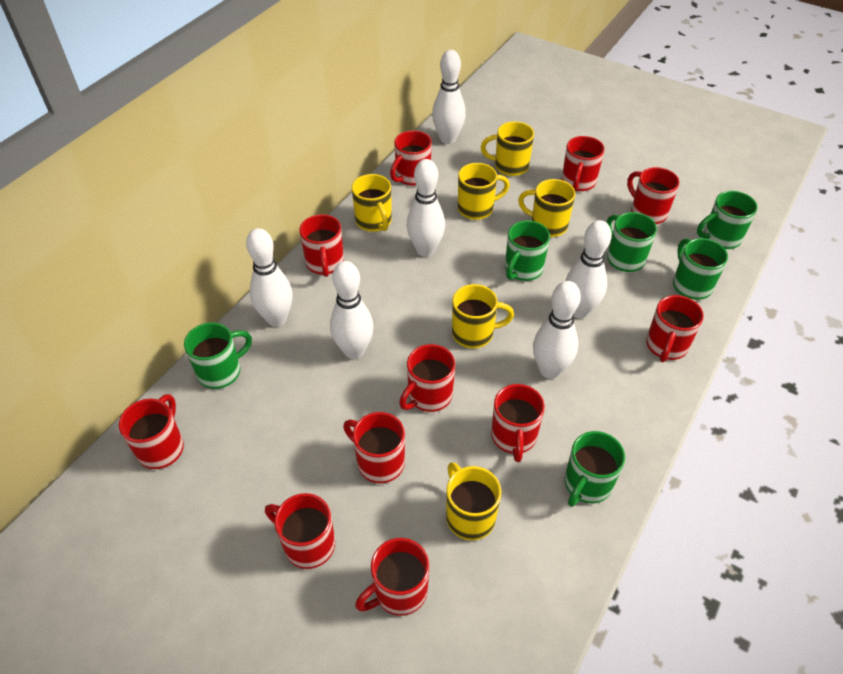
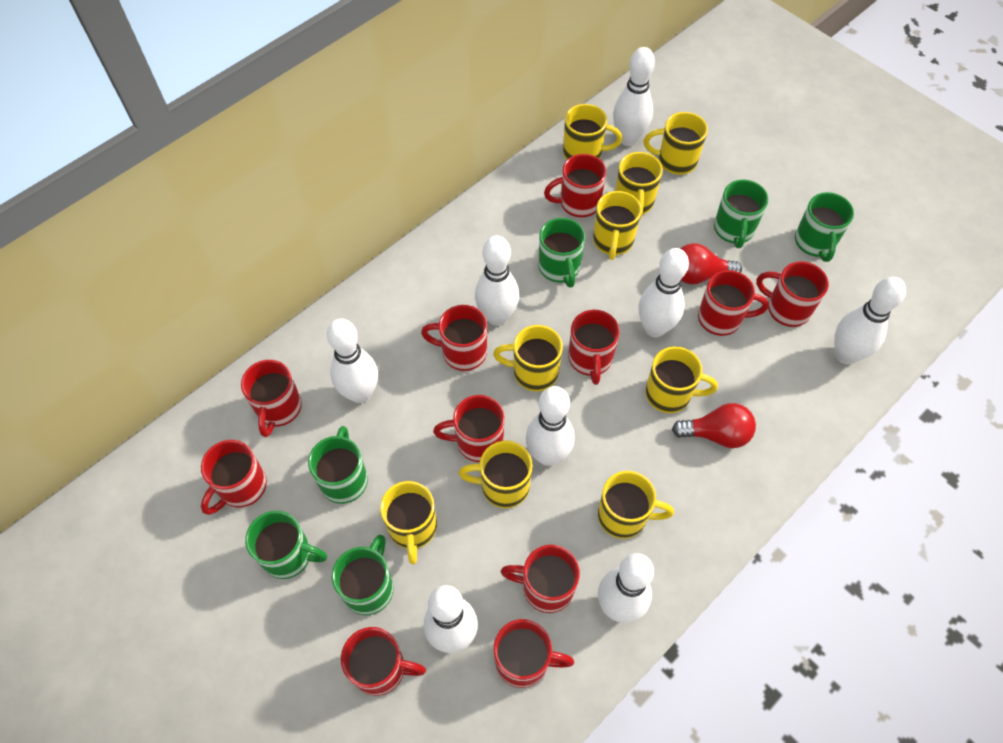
red light bulb: none = 0 -> [672,403,756,448] [680,243,742,284] = 2
white bowling pin: [246,228,293,326] [330,261,374,359] [407,159,445,257] [432,50,466,144] [533,281,581,379] [565,220,612,318] = 6 -> [327,319,378,403] [424,585,478,653] [475,236,519,326] [526,386,575,466] [598,553,654,623] [613,47,655,146] [639,248,689,337] [834,277,906,364] = 8
yellow mug: [352,174,392,232] [446,462,501,540] [452,284,514,348] [458,163,510,220] [481,121,534,176] [518,179,576,237] = 6 -> [380,481,437,565] [459,440,533,508] [493,325,563,391] [563,104,622,160] [593,191,642,260] [598,471,674,539] [615,152,663,219] [644,112,708,175] [646,346,718,413] = 9

